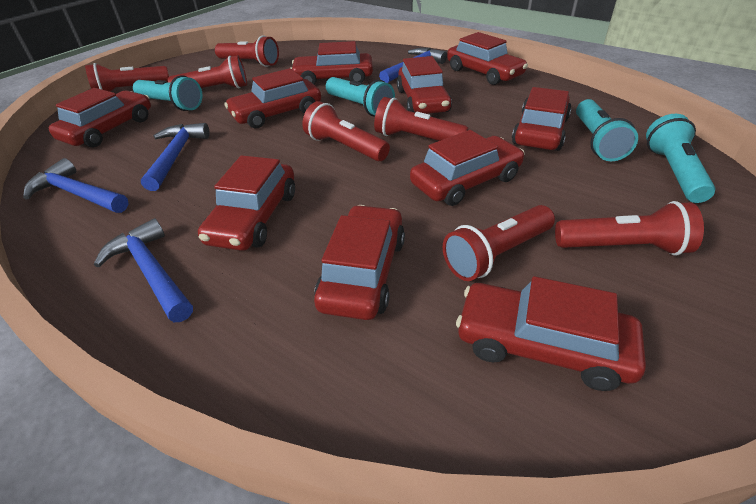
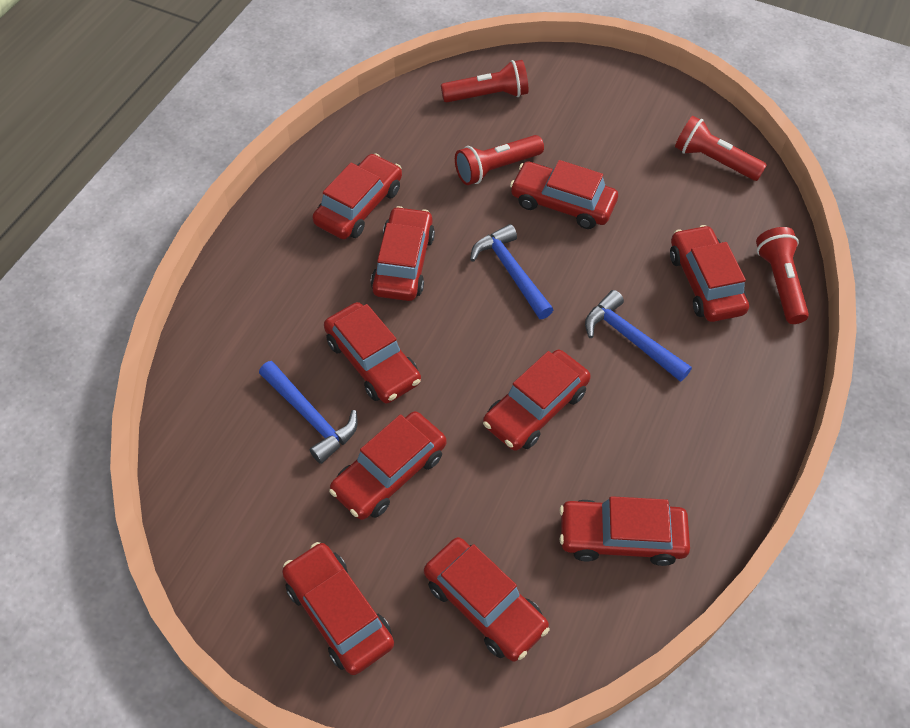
blue hammer: [23,158,128,213] [94,218,193,322] [141,123,210,191] [379,48,447,83] = 4 -> [259,361,358,464] [470,224,553,319] [585,290,692,382] = 3
red flashlight: [85,63,169,92] [168,55,247,89] [215,35,279,67] [303,101,390,161] [374,97,468,141] [443,205,555,281] [555,201,704,256] = 7 -> [441,60,528,103] [455,135,544,185] [675,116,767,181] [756,227,809,324] = 4
turquoise flashlight: [133,75,203,111] [326,77,395,116] [576,99,638,161] [646,114,715,203] = 4 -> none = 0

